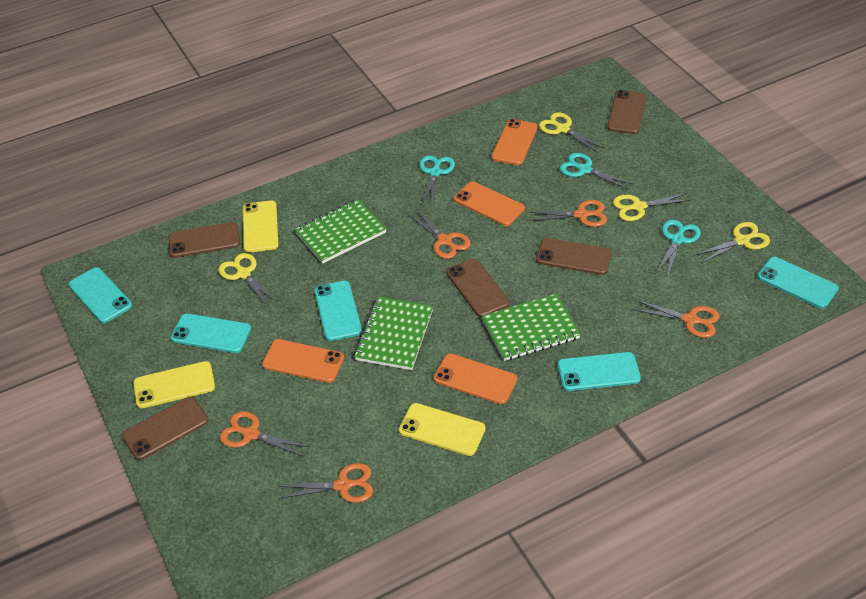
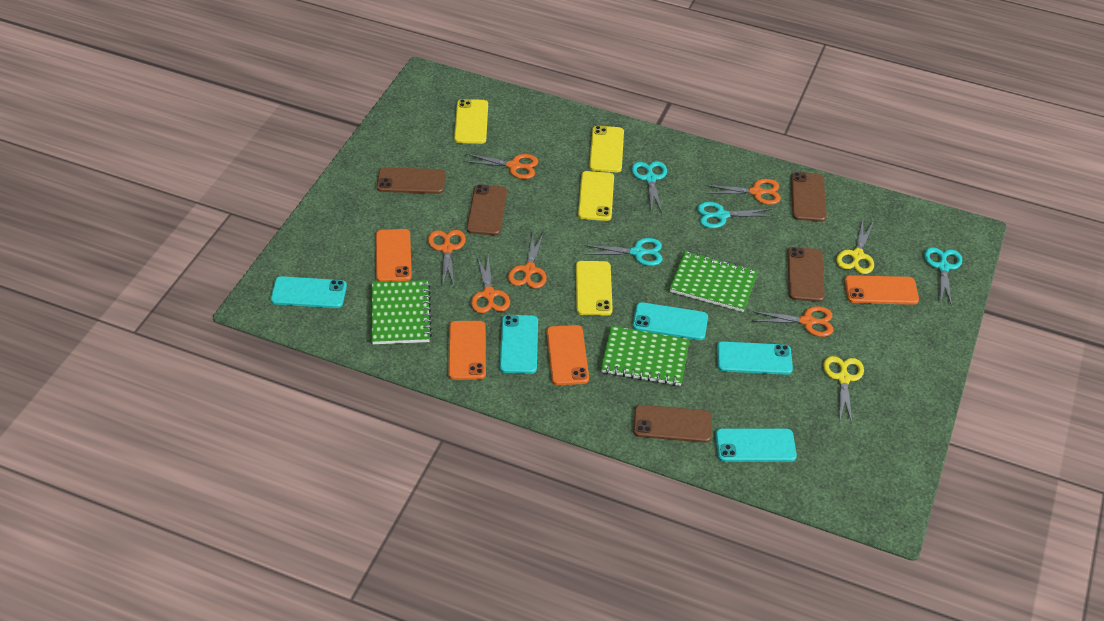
orange scissors: [220,411,309,457] [278,463,373,503] [408,208,471,259] [528,200,607,227] [632,300,720,338] = 5 -> [428,230,466,285] [464,154,538,179] [471,255,510,313] [508,232,547,289] [706,179,781,205] [752,306,834,337] = 6
turquoise scissors: [419,155,455,206] [559,153,633,190] [657,220,701,275] = 3 -> [584,238,663,266] [632,161,667,212] [697,202,774,228] [924,247,962,306] = 4
yellow phone: [133,361,215,408] [243,200,278,252] [399,403,486,456] = 3 -> [454,99,488,144] [576,261,613,316] [578,171,614,221] [589,126,624,172] = 4
yellow scissors: [218,253,278,307] [539,112,604,152] [613,193,690,221] [695,222,770,263] = 4 -> [823,356,864,423] [836,221,874,274] = 2

